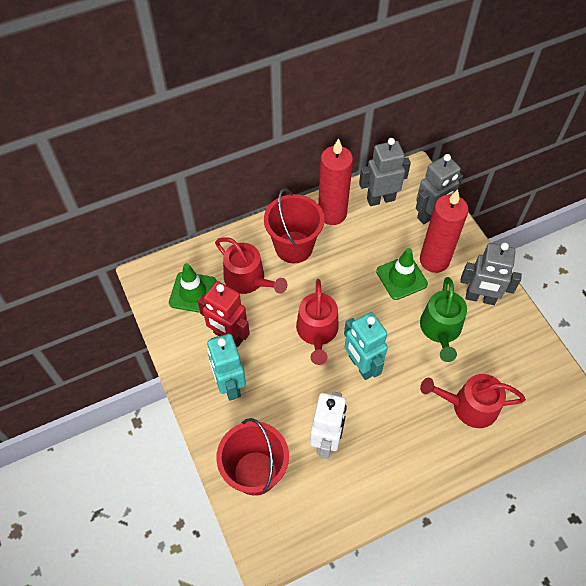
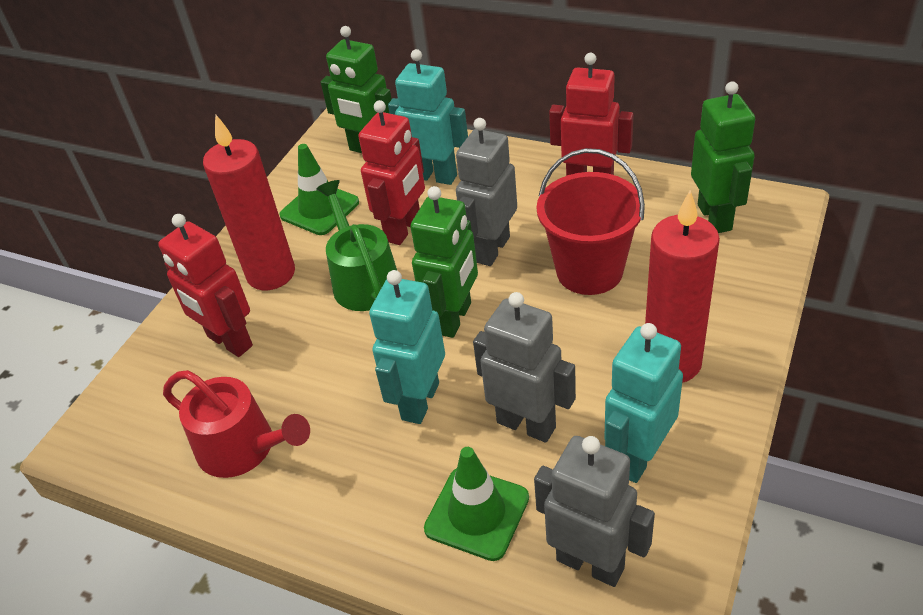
green robot: none = 0 -> [321,26,392,153] [410,186,478,338] [691,81,755,233] = 3
red bucket: [216,418,289,496] [264,189,324,263] = 2 -> [536,148,645,295] = 1
red robot: [198,281,250,347] = 1 -> [158,214,253,357] [358,100,425,245] [549,53,634,176] = 3
red watering can: [215,237,287,294] [296,279,339,365] [420,374,526,428] = 3 -> [163,370,310,478] = 1
turquoise robot: [207,334,246,401] [344,312,388,380] = 2 -> [369,270,445,424] [388,49,468,185] [604,323,683,483] = 3
white robot: [310,391,347,459] = 1 -> none = 0

